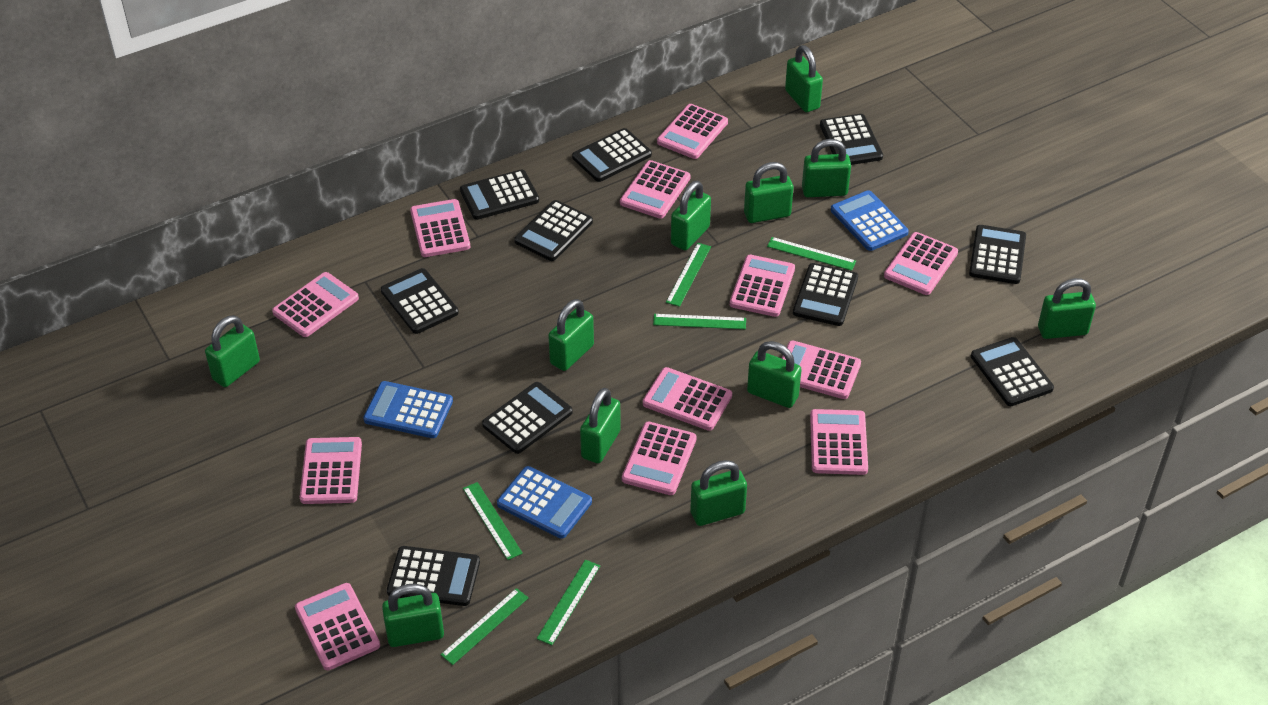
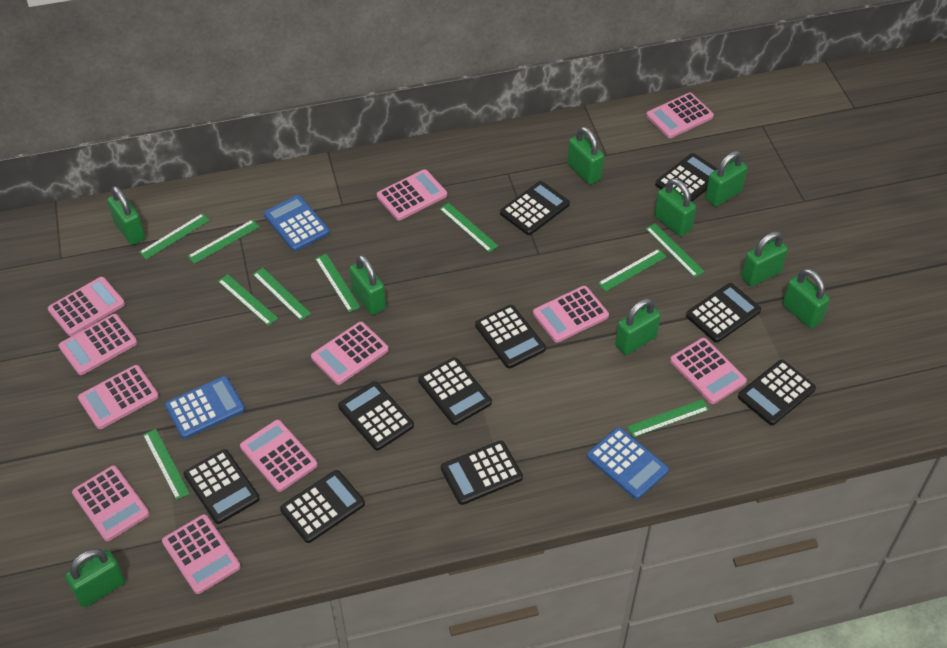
green padlock: [205,315,260,387] [382,584,444,647] [548,299,594,371] [580,388,621,463] [671,181,711,250] [690,460,747,526] [744,162,793,223] [747,341,802,408] [785,45,823,112] [802,139,851,197] [1038,278,1096,339] = 11 -> [65,548,125,607] [107,186,145,245] [349,255,386,315] [567,126,604,185] [615,298,661,355] [654,178,696,237] [705,151,747,206] [741,231,788,286] [782,268,830,328] = 9
green ruler: [441,588,529,665] [463,482,523,560] [537,560,600,645] [653,314,746,329] [666,243,711,307] [767,237,856,271] = 6 -> [139,213,210,260] [143,429,190,500] [188,219,260,264] [218,274,278,326] [253,268,311,321] [315,254,360,312] [439,203,498,252] [598,249,667,291] [627,399,709,438] [645,223,704,277] = 10
pink calculator: [272,272,359,337] [295,583,380,670] [300,437,362,504] [410,199,470,257] [620,160,690,219] [622,422,697,495] [643,367,732,431] [657,104,728,159] [730,255,795,317] [782,340,861,399] [810,409,868,475] [884,232,958,295] = 12 -> [48,277,125,336] [58,314,137,375] [72,466,150,541] [78,365,159,429] [162,514,241,594] [240,420,318,492] [311,322,389,385] [377,169,447,221] [533,286,609,343] [646,93,714,138] [670,338,747,404] = 11

